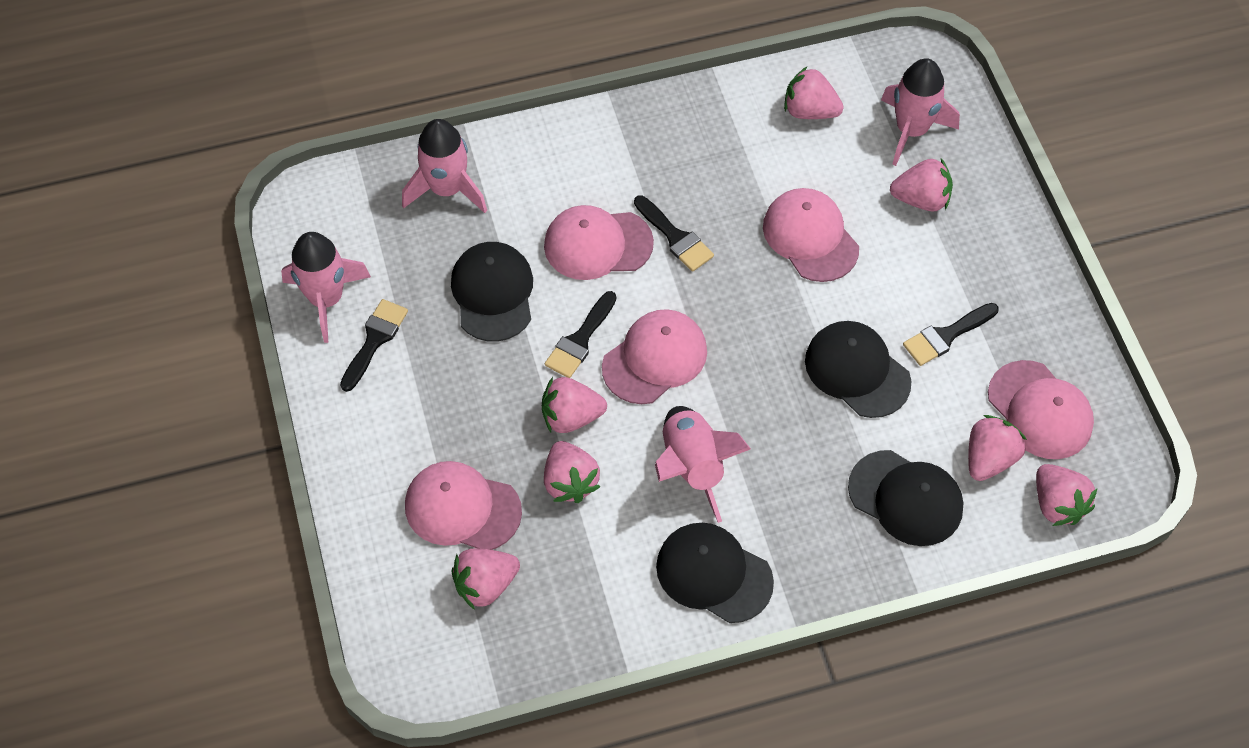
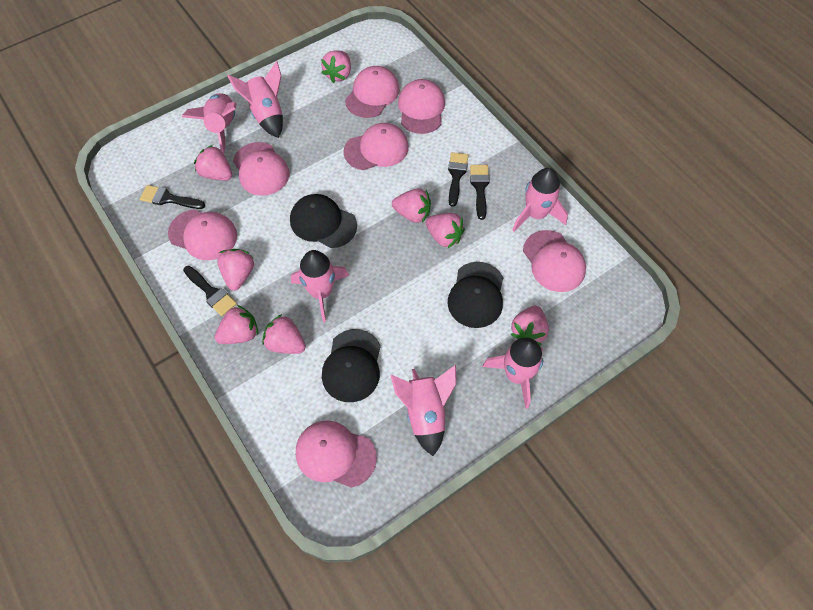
black cap: [451,242,533,342] [656,523,774,623] [805,321,911,418] [848,450,963,546] = 4 -> [290,194,357,248] [322,329,381,402] [448,262,503,328] = 3
pink cap: [405,461,522,550] [544,205,654,280] [602,309,707,404] [763,188,859,282] [988,360,1094,459] = 5 -> [168,209,237,260] [233,142,290,196] [296,420,377,488] [343,123,409,170] [345,66,400,118] [398,79,445,134] [523,230,586,292] = 7
pink rocket: [281,232,371,343] [402,119,487,213] [655,406,751,523] [881,58,960,166] = 4 -> [182,93,236,154] [227,61,283,138] [291,250,349,323] [391,365,456,456] [483,338,543,409] [512,168,568,231] = 6
pink strawberry: [451,548,520,610] [542,377,607,433] [544,441,600,503] [784,66,844,119] [890,158,953,212] [968,415,1027,481] [1036,464,1097,526] = 7 -> [194,145,232,181] [215,305,258,344] [217,249,254,291] [262,314,306,354] [321,50,351,83] [392,188,431,223] [425,213,465,248] [511,306,549,345] = 8

